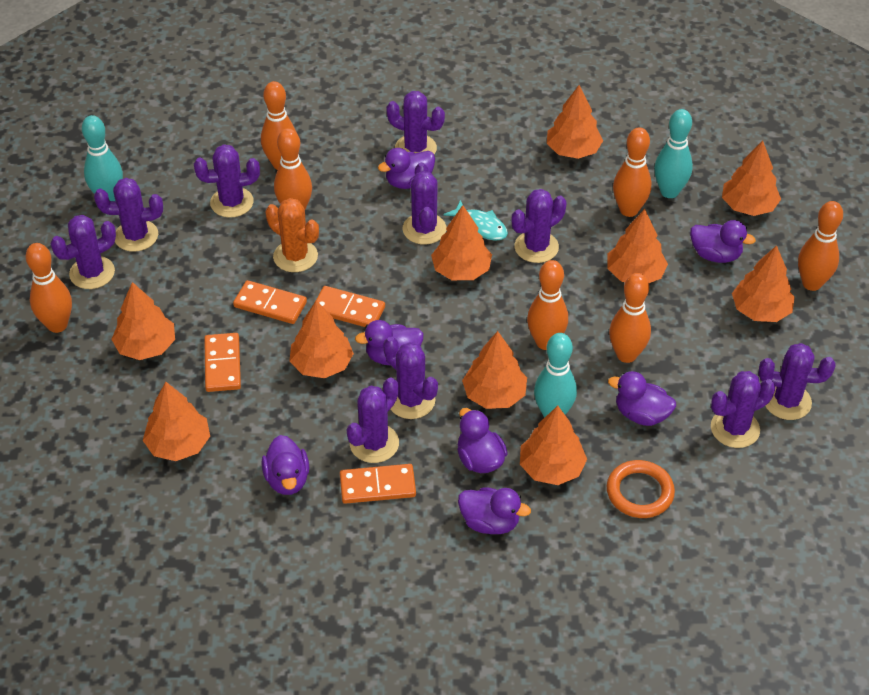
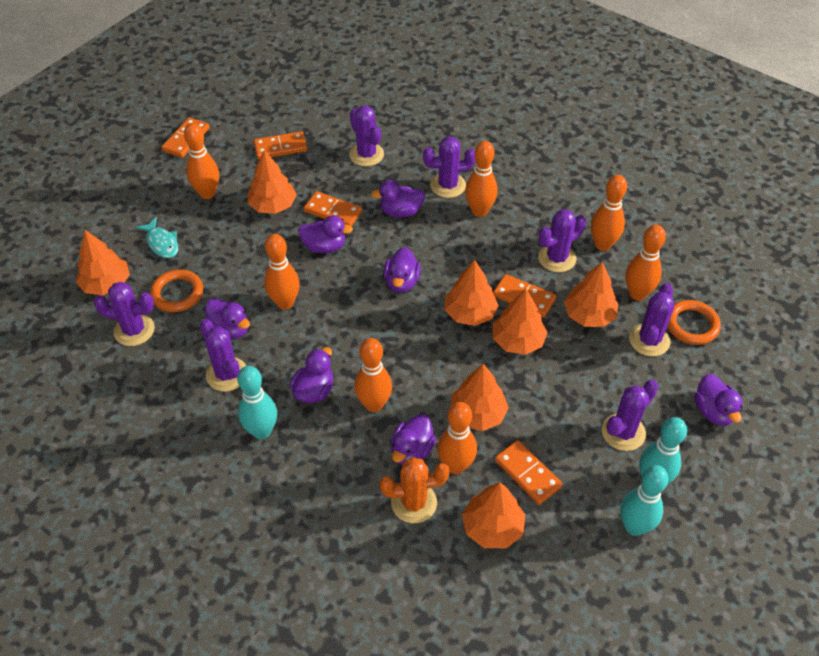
orange domino: [204,333,241,392] [233,280,307,324] [316,286,385,327] [340,464,416,504] = 4 -> [161,117,210,158] [254,131,307,159] [304,191,362,226] [493,274,556,317] [495,440,563,505] = 5
orange ring: [607,460,675,518] = 1 -> [150,269,203,312] [667,300,721,345] = 2
orange tree: [111,282,175,360] [143,382,210,461] [289,300,354,378] [431,205,492,280] [462,331,527,409] [520,405,587,485] [547,85,603,159] [607,209,668,283] [722,141,781,216] [732,245,795,322] = 10 -> [76,230,130,295] [248,150,297,214] [445,260,499,326] [450,364,509,431] [462,482,525,548] [492,289,548,355] [564,262,618,327] = 7
purple cactus: [51,215,116,289] [94,178,163,252] [194,144,260,218] [346,378,399,463] [383,337,438,419] [386,91,445,154] [403,162,447,245] [512,189,566,263] [711,371,776,448] [759,343,835,420] = 10 -> [94,282,155,346] [200,319,246,391] [349,106,384,166] [423,136,476,198] [538,209,586,272] [602,380,658,451] [629,283,674,356] = 7

